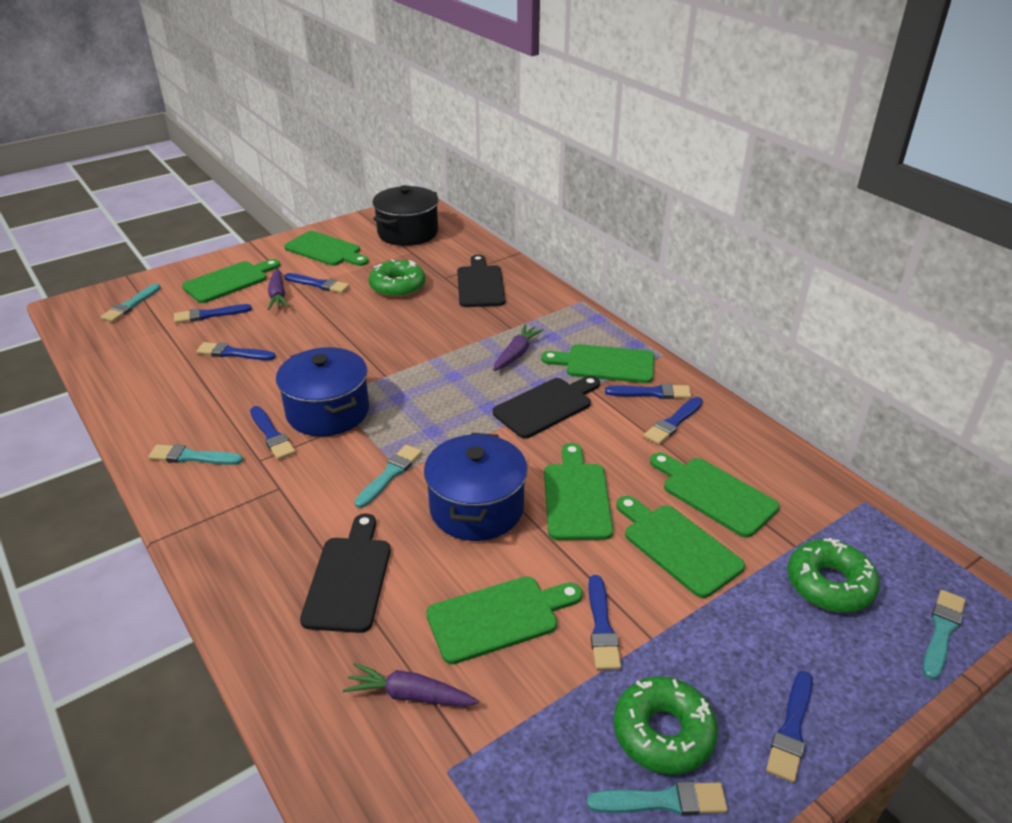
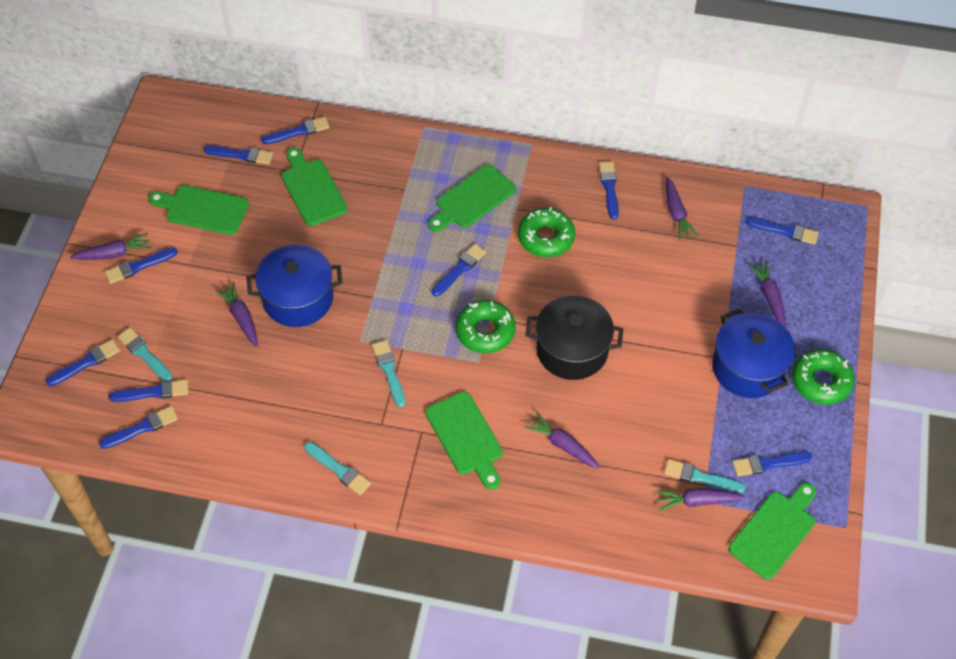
black cutting board: [300,513,391,633] [457,255,505,307] [493,376,600,438] = 3 -> none = 0
blue brush: [174,304,252,323] [196,342,276,360] [250,406,296,460] [284,273,350,293] [588,575,621,670] [605,383,691,399] [644,397,703,445] [766,671,813,783] = 8 -> [46,339,120,386] [99,406,178,449] [105,247,178,284] [109,379,188,402] [204,145,273,165] [261,116,330,144] [432,244,486,296] [599,161,619,220] [732,452,812,477] [746,217,819,245] = 10
green cutting board: [182,259,280,303] [284,231,369,266] [426,576,583,664] [541,344,654,383] [544,443,613,540] [616,496,745,598] [650,452,779,538] = 7 -> [149,185,249,235] [281,148,347,226] [425,392,503,490] [428,164,516,232] [728,483,816,580] = 5
purple carrot: [268,269,289,310] [343,662,478,707] [493,324,544,371] = 3 -> [70,233,151,260] [215,281,258,347] [524,412,600,469] [656,488,745,511] [666,177,698,240] [748,260,786,327] = 6
turquoise brush: [101,283,161,322] [148,444,243,465] [355,445,422,508] [587,781,728,816] [922,590,966,680] = 5 -> [117,327,173,381] [304,442,371,495] [372,340,405,407] [664,459,745,493] = 4

